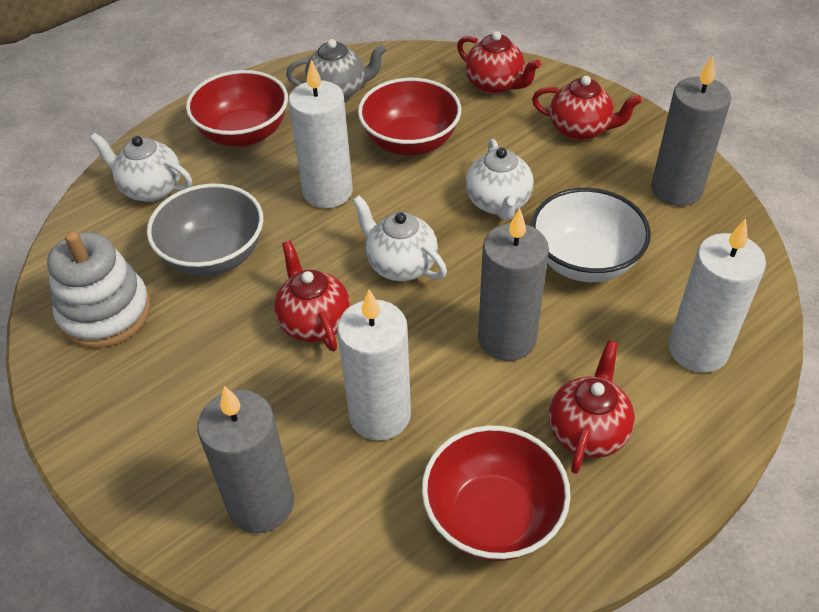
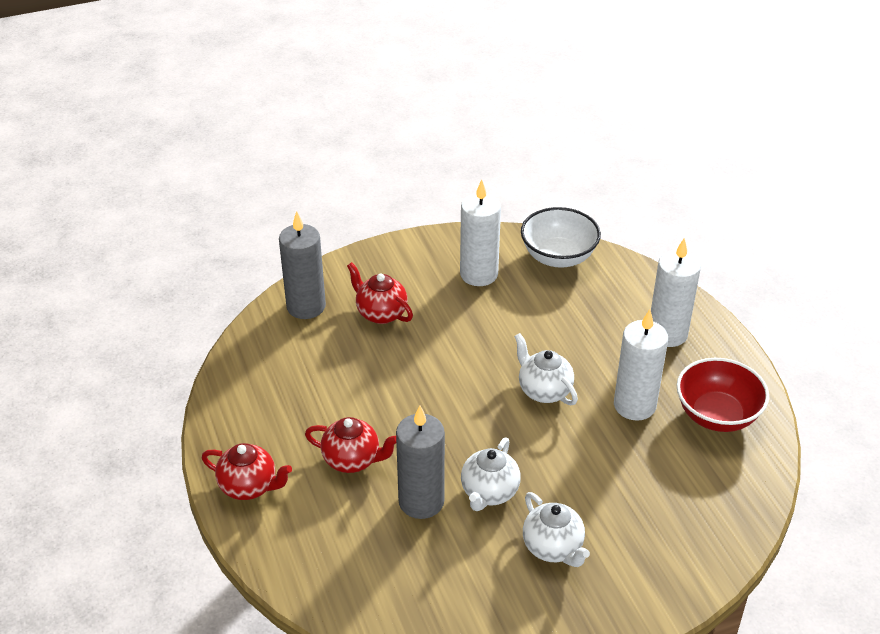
grey bowl: [147,184,263,276] = 1 -> none = 0
grey candle: [197,386,294,534] [478,208,549,361] [651,56,731,206] = 3 -> [279,211,326,319] [396,405,445,519] = 2
grey teapot: [286,39,387,101] = 1 -> none = 0
red bowl: [186,70,288,147] [358,78,461,156] [422,425,571,561] = 3 -> [677,358,769,432] = 1
red teapot: [274,241,350,352] [457,31,541,95] [532,76,642,141] [549,340,635,474] = 4 -> [202,443,292,500] [305,417,396,473] [347,262,413,324] = 3
white stacking toy: [47,231,151,348] = 1 -> none = 0

